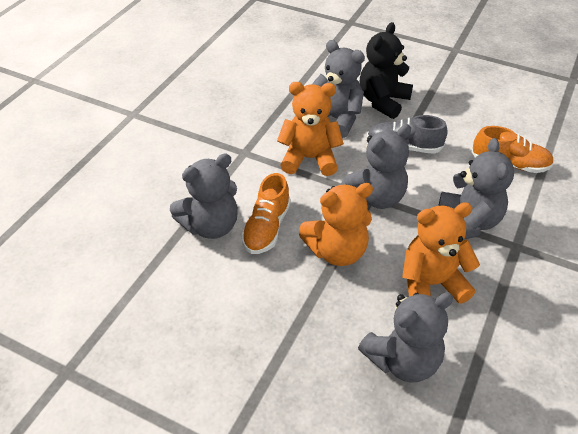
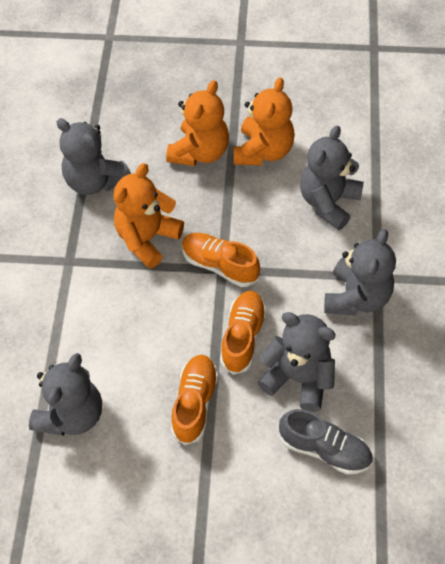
black teddy bear: [360,22,413,119] = 1 -> none = 0
orange shoe: [241,173,291,254] [471,126,554,173] = 2 -> [171,355,219,445] [182,233,260,287] [220,291,267,375] = 3

